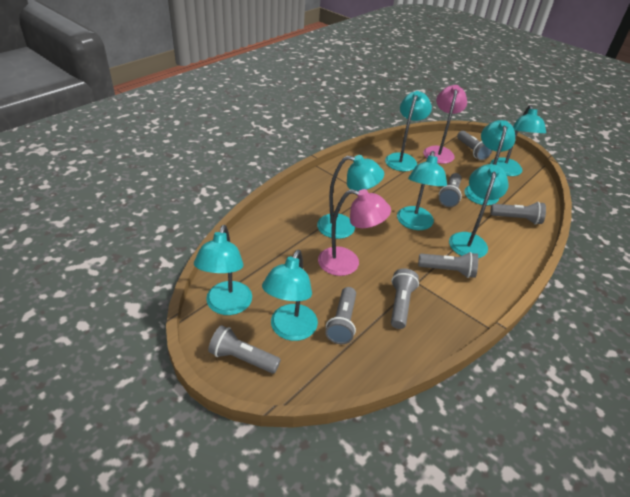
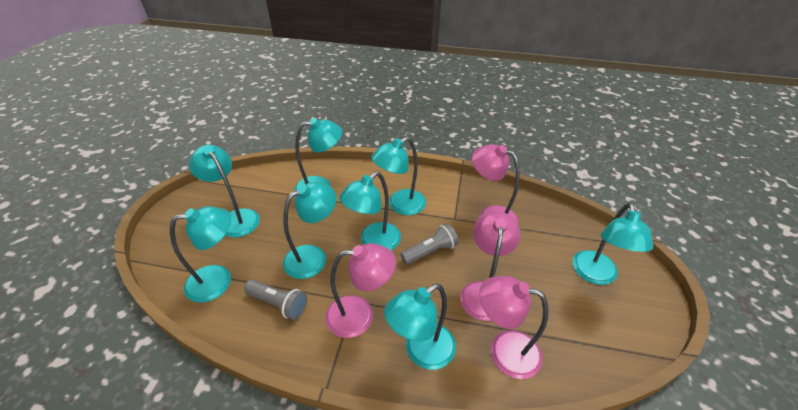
grey flashlight: [208,325,281,373] [325,287,356,344] [391,269,419,329] [418,252,478,278] [439,173,462,207] [457,131,493,160] [490,202,546,225] = 7 -> [244,280,307,320] [401,223,459,265] = 2
pink lamp: [318,189,391,276] [423,85,467,164] = 2 -> [325,243,396,338] [460,211,521,321] [472,144,520,224] [479,276,549,379] = 4

